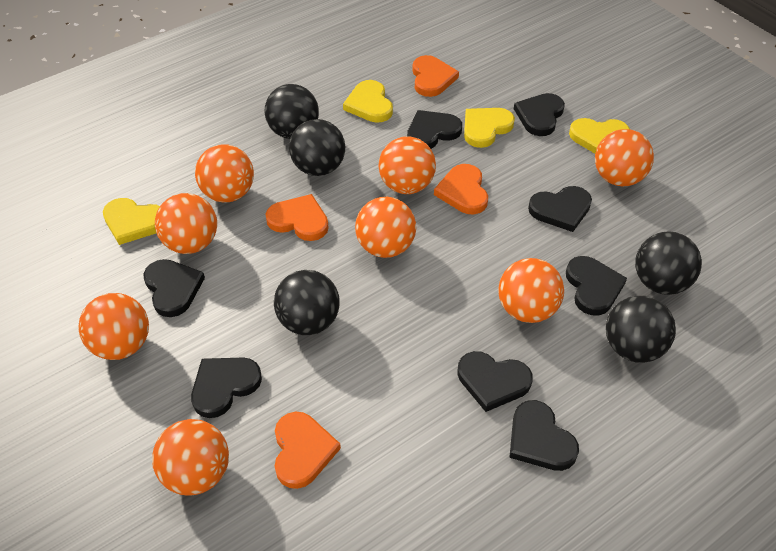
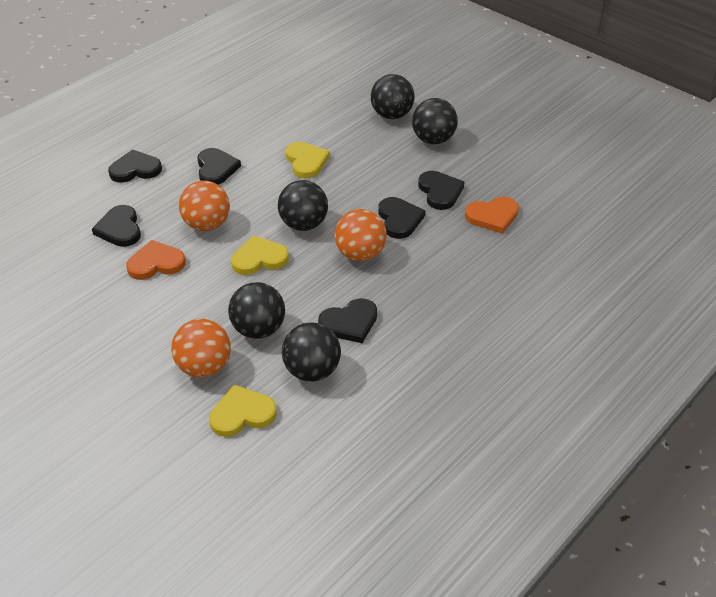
black heart: [143,259,205,317] [191,358,262,418] [407,110,462,149] [457,351,533,412] [509,400,579,471] [514,93,565,136] [528,186,592,232] [566,256,627,316] = 8 -> [92,205,141,247] [108,149,162,183] [197,148,241,185] [318,298,377,343] [378,197,425,239] [418,171,464,210] = 6
orange ball: [78,293,149,360] [152,419,229,496] [155,193,217,254] [195,144,254,203] [355,197,416,258] [379,136,436,194] [499,258,564,323] [595,129,654,186] = 8 -> [171,319,231,378] [179,181,230,231] [334,209,387,261] = 3
orange heart: [266,194,329,241] [275,412,341,489] [412,55,459,97] [434,164,488,214] = 4 -> [126,240,186,280] [465,197,519,234] = 2
yellow heart: [103,198,160,245] [343,80,393,123] [464,108,515,148] [569,118,630,153] = 4 -> [209,385,277,437] [231,235,289,275] [285,142,330,178] = 3

